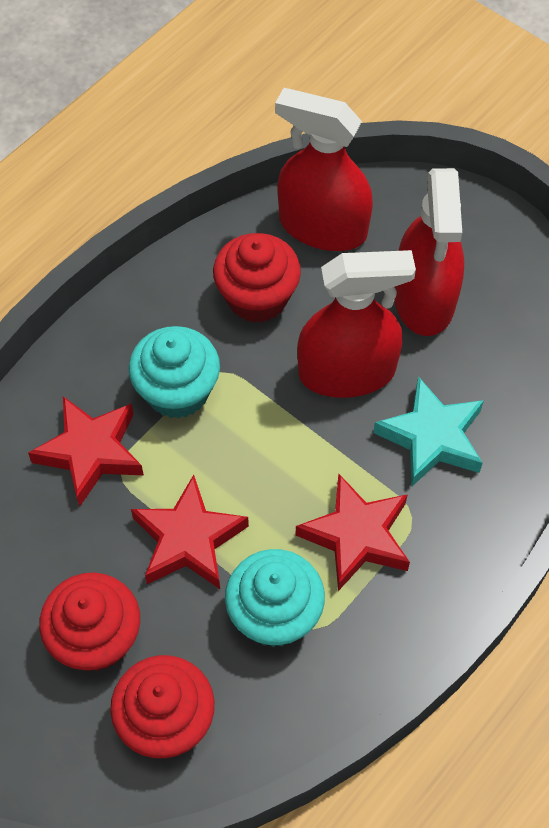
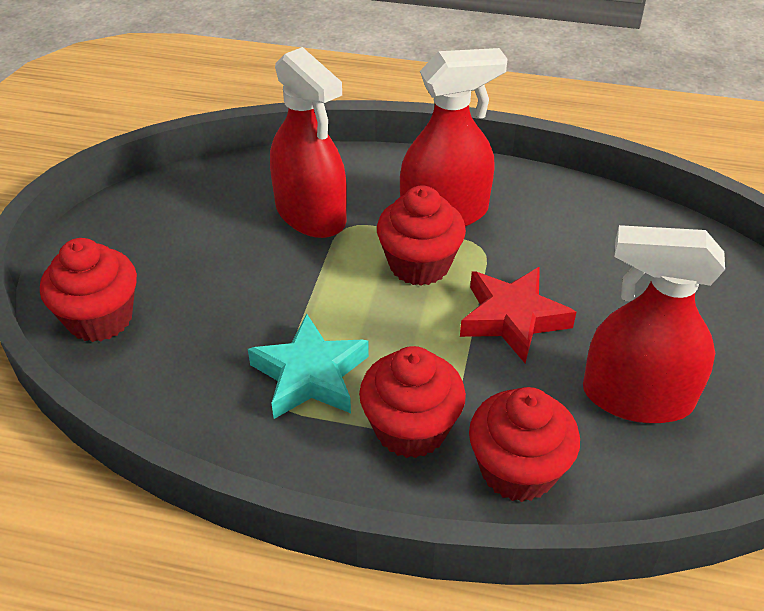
red cupcake: [39,573,140,671] [110,655,215,758] [213,233,301,323] = 3 -> [40,238,137,342] [359,346,466,458] [377,186,466,286] [469,387,580,502] = 4
red star: [28,397,144,506] [131,475,249,589] [295,474,410,591] = 3 -> [460,267,576,364] = 1
turquoise cupcake: [129,326,220,419] [225,549,325,647] = 2 -> none = 0

